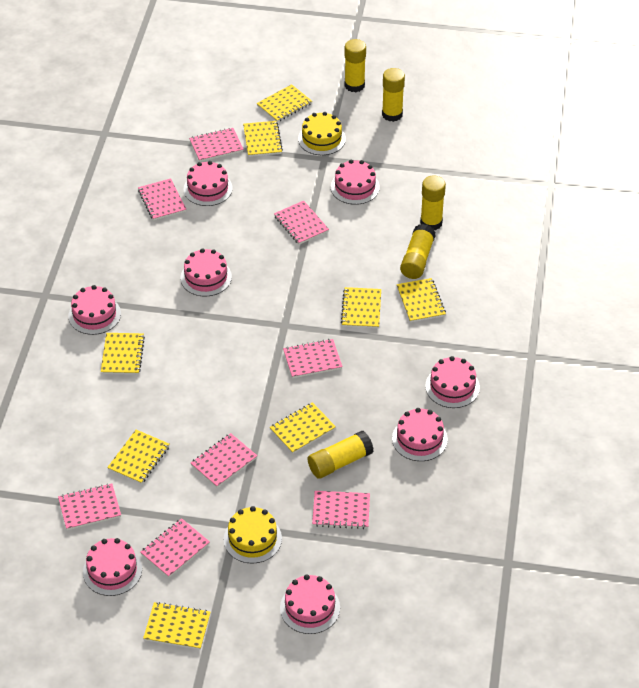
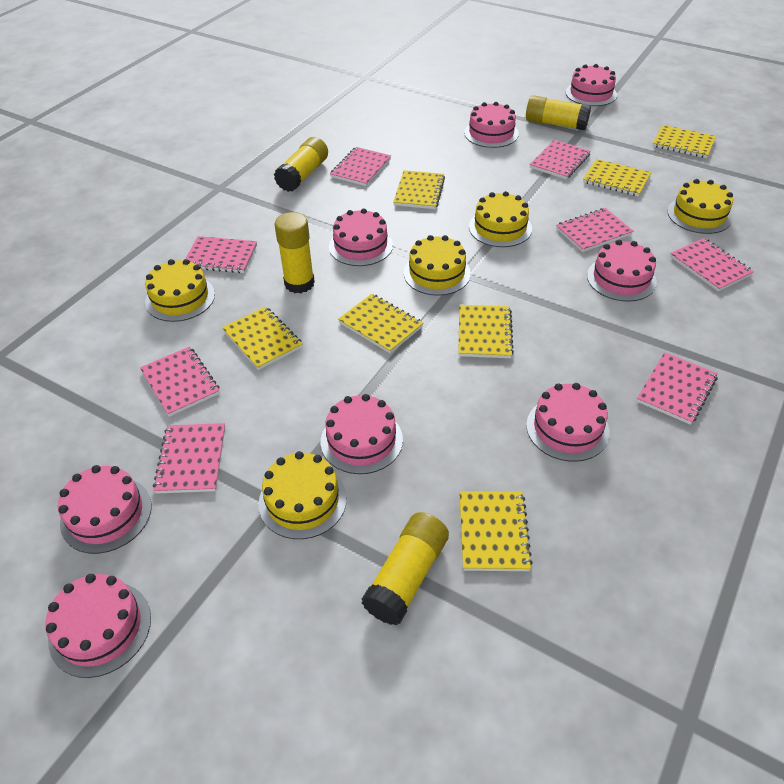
yellow cake: [224,506,282,563] [298,112,346,155] = 2 -> [145,259,215,322] [258,451,347,539] [404,235,471,296] [469,191,532,247] [667,179,733,234] = 5
yellow glue stick: [308,431,373,479] [344,39,366,92] [382,68,405,122] [400,224,436,279] [420,175,446,230] = 5 -> [274,137,328,192] [275,212,315,293] [362,512,449,625] [526,95,591,130] = 4
yellow notebook: [101,333,145,375] [107,430,169,484] [143,602,211,650] [243,121,283,157] [257,84,312,122] [270,402,336,454] [341,287,381,328] [397,278,446,322] = 8 -> [222,307,303,370] [338,294,423,353] [393,170,445,209] [458,305,514,358] [460,491,533,571] [583,159,651,197] [653,125,716,158] = 7

